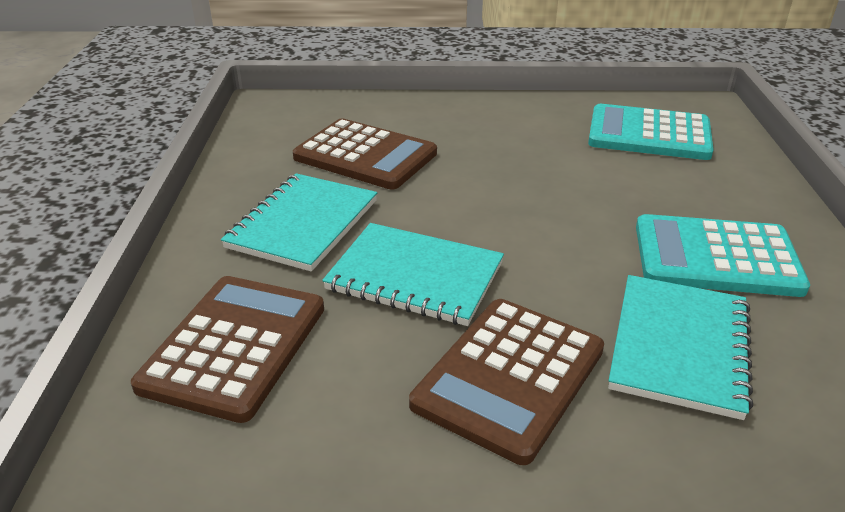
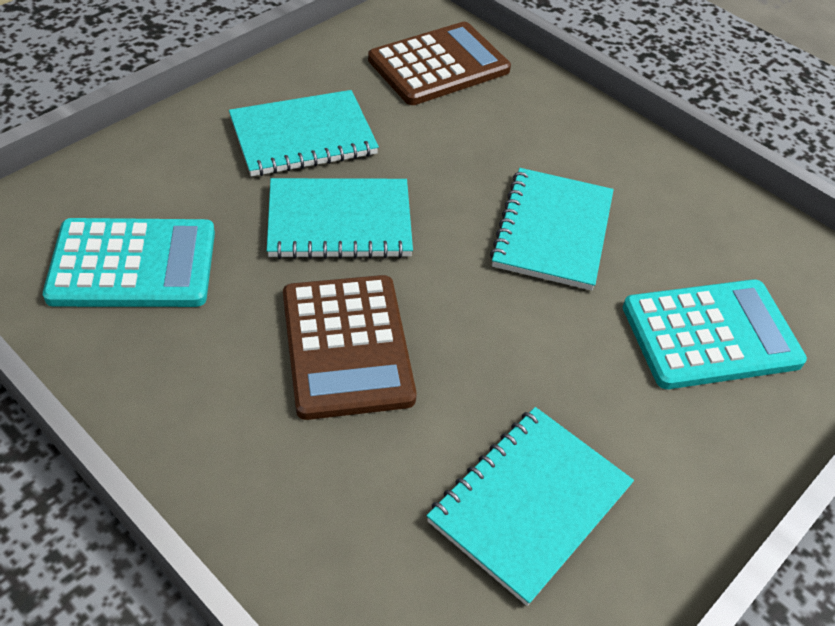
brown calculator: [131,276,324,423] [293,119,437,190] [409,299,604,465] = 3 -> [283,275,417,420] [368,22,511,105] = 2
turquoise notebook: [221,173,377,271] [322,223,504,326] [608,275,753,420] = 3 -> [229,90,379,176] [267,178,413,259] [426,407,634,606] [490,168,614,291] = 4

